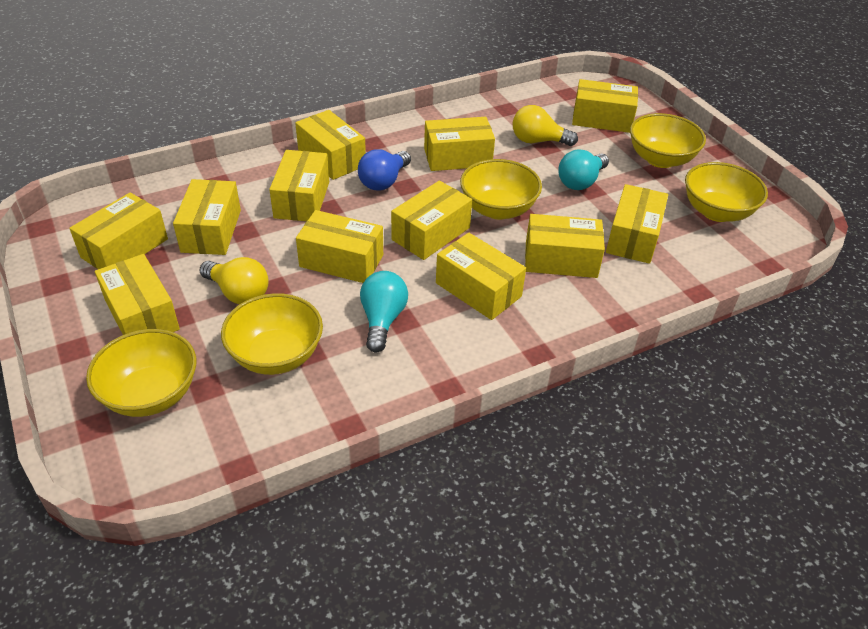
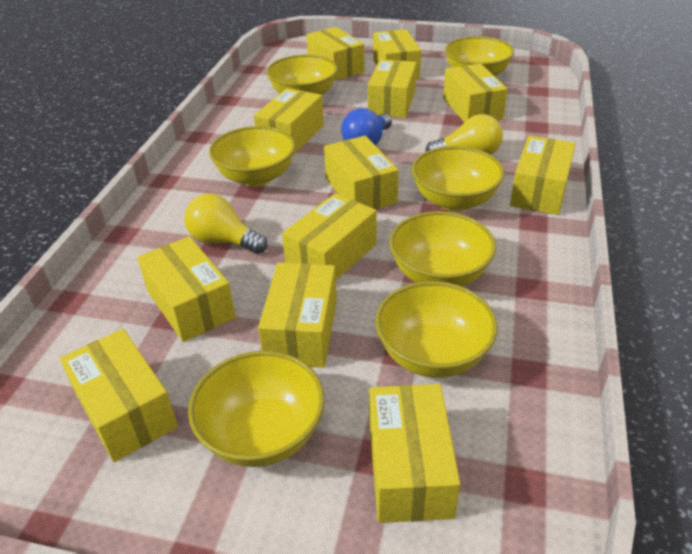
turquoise light bulb: [360,271,408,352] [558,149,609,190] = 2 -> none = 0
yellow bowl: [86,329,196,417] [221,293,323,375] [460,159,542,220] [630,113,706,168] [685,162,768,222] = 5 -> [188,351,325,467] [209,126,296,187] [266,55,338,95] [375,281,498,378] [389,211,496,287] [411,146,504,211] [445,36,514,76] = 7

